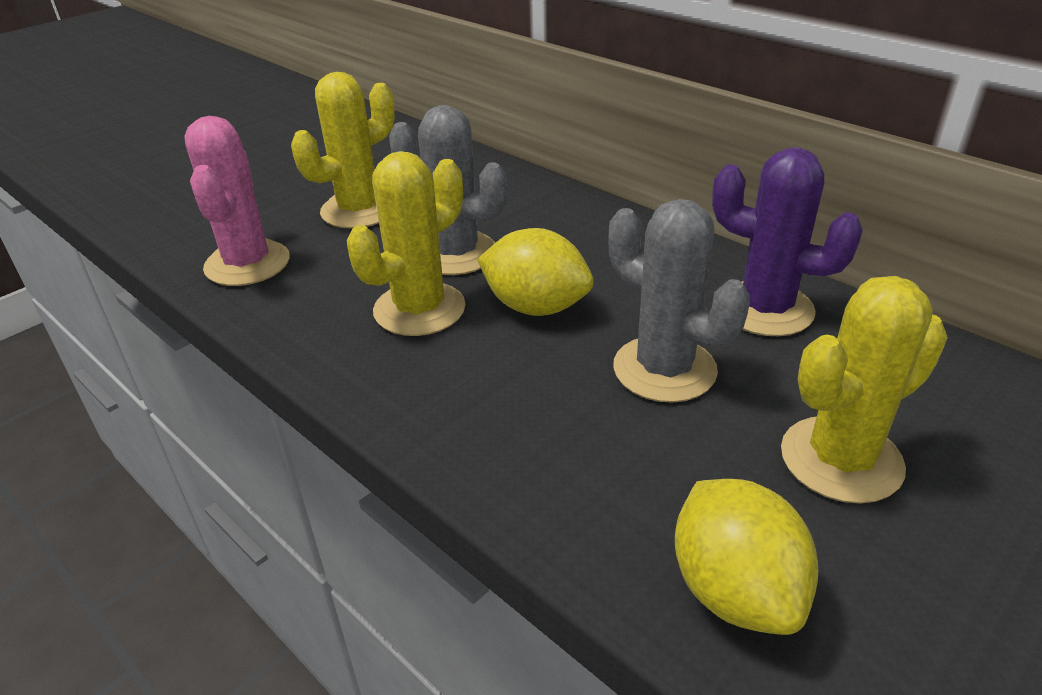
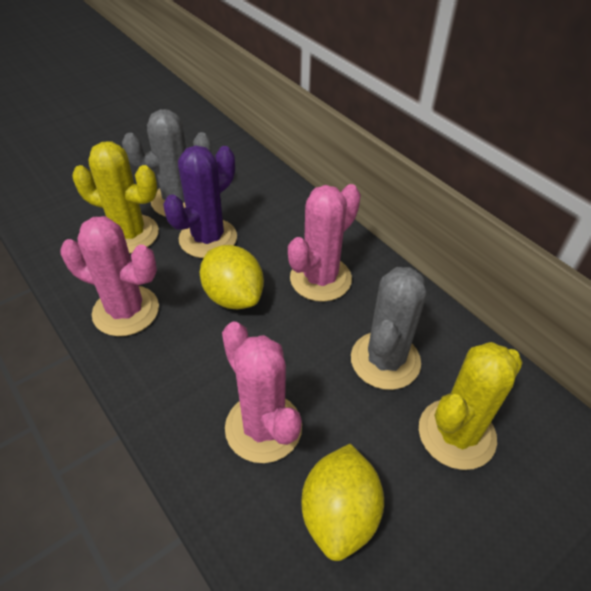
pink cactus: [184,116,290,286] = 1 -> [60,216,159,336] [222,322,302,463] [288,184,361,302] = 3
yellow cactus: [291,72,395,229] [347,151,465,336] [781,276,948,504] = 3 -> [72,141,159,254] [419,342,523,470] = 2

